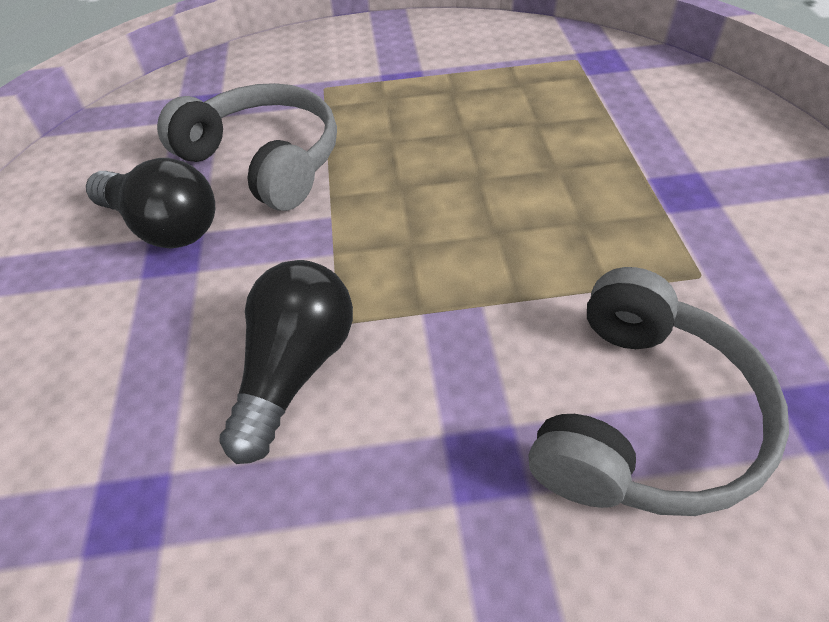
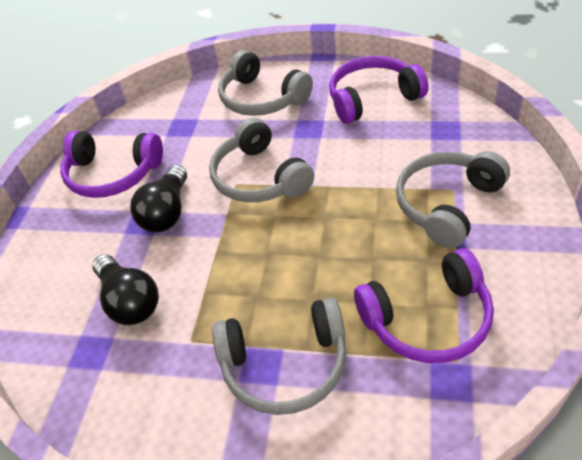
grey headphones: [157,83,337,211] [529,267,789,516] = 2 -> [209,118,314,202] [212,297,346,415] [218,50,313,116] [396,151,510,248] = 4
purple headphones: none = 0 -> [60,131,163,198] [329,56,429,124] [354,248,494,363] = 3

